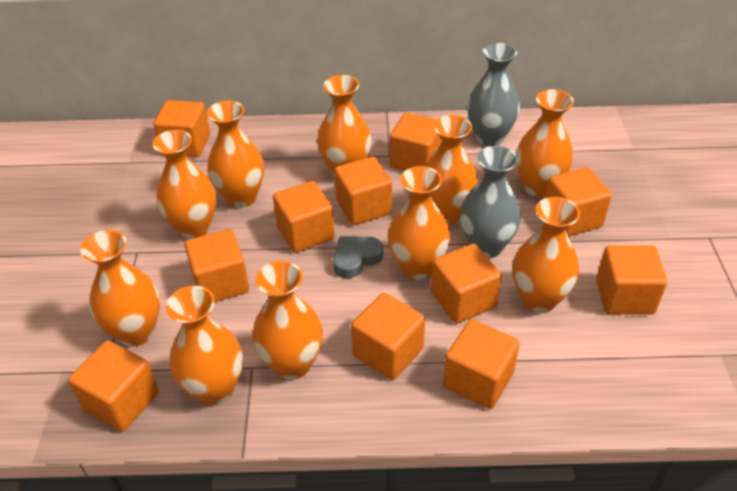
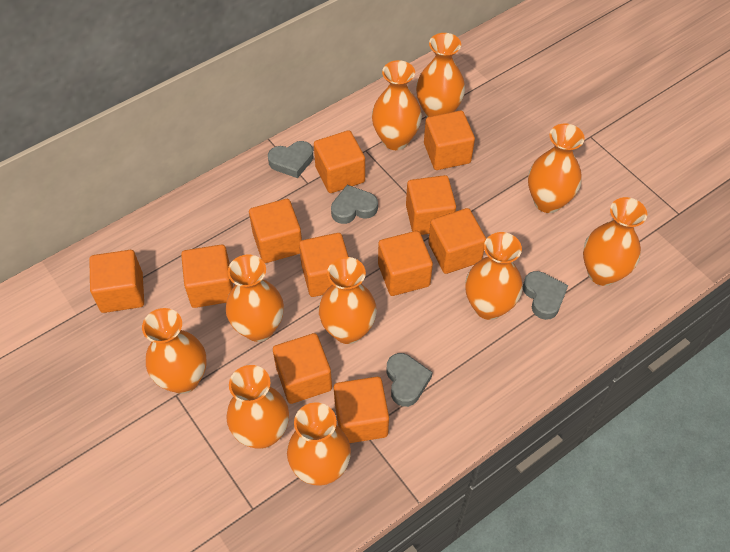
grey heart: [333,236,383,278] = 1 -> [268,141,314,178] [331,185,378,224] [386,353,432,407] [523,271,568,320] = 4
grey vase: [460,146,521,258] [467,43,520,146] = 2 -> none = 0

